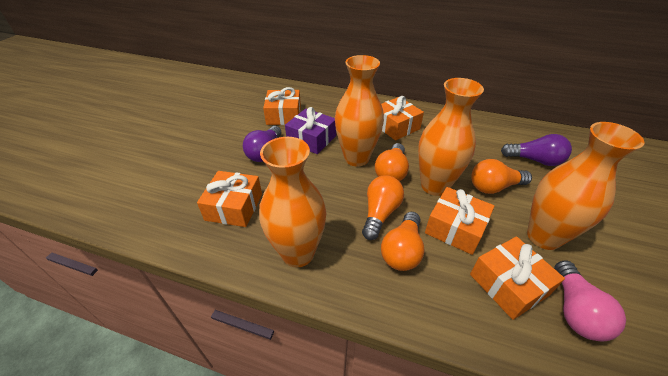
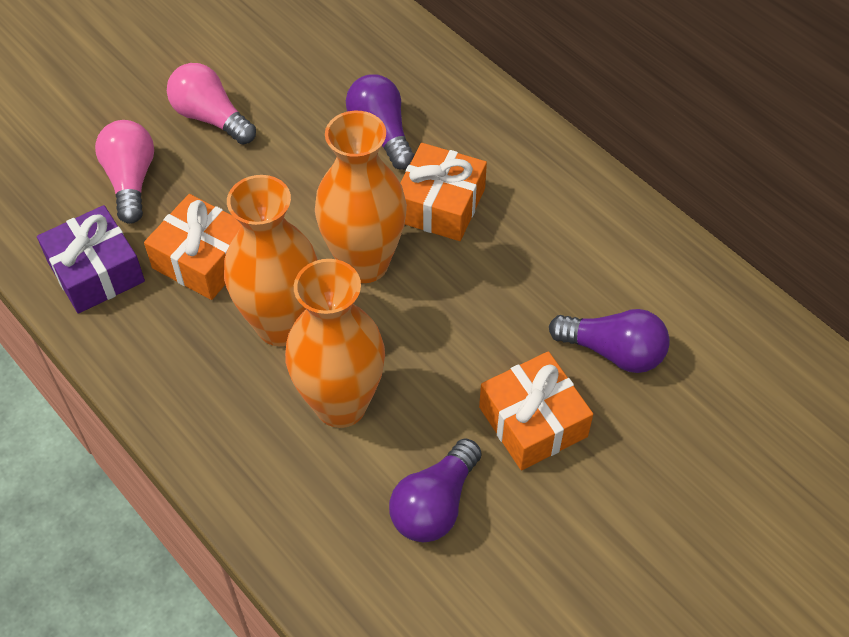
orange gift: [197,171,262,227] [263,87,301,125] [381,96,424,140] [425,187,494,255] [470,236,565,320] = 5 -> [144,194,241,300] [400,143,487,241] [479,351,593,470] = 3
orange light bulb: [362,175,404,240] [375,143,409,181] [381,212,425,271] [471,159,532,194] = 4 -> none = 0
orange vase: [259,137,326,268] [335,55,384,167] [418,78,484,196] [527,122,645,250] = 4 -> [224,175,318,346] [285,259,385,428] [315,111,407,283] = 3
pink light bulb: [554,261,626,341] = 1 -> [95,120,154,224] [167,63,256,145] = 2
purple light bulb: [243,126,281,162] [501,134,572,166] = 2 -> [346,74,414,170] [389,438,481,542] [549,309,670,373] = 3

